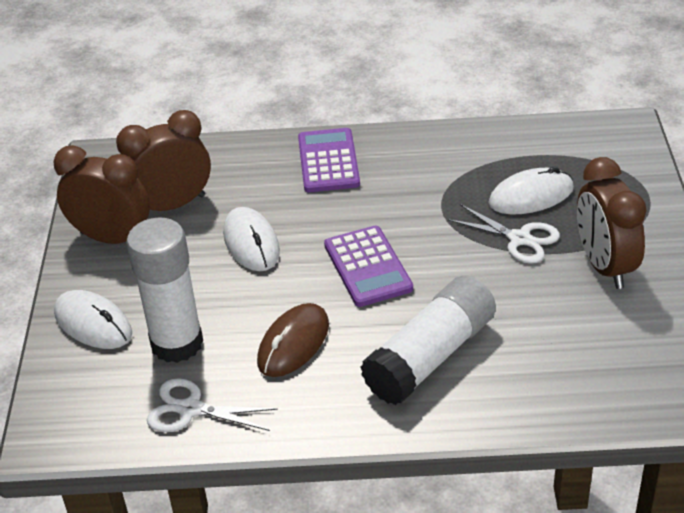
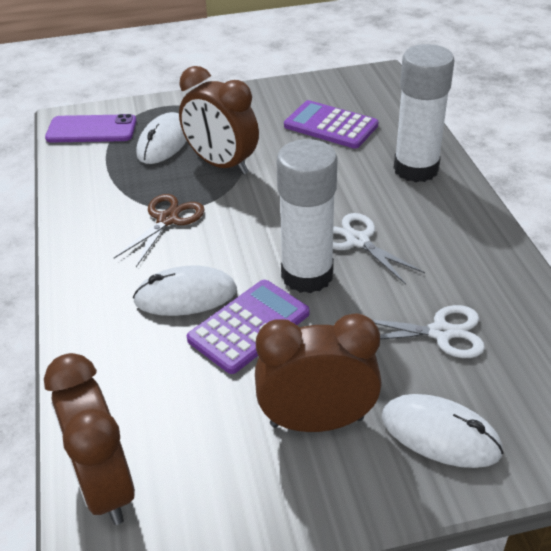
brown mouse: [257,303,329,377] = 1 -> none = 0
brown scissors: none = 0 -> [114,194,205,267] = 1
purple phone: none = 0 -> [45,114,136,143] = 1

